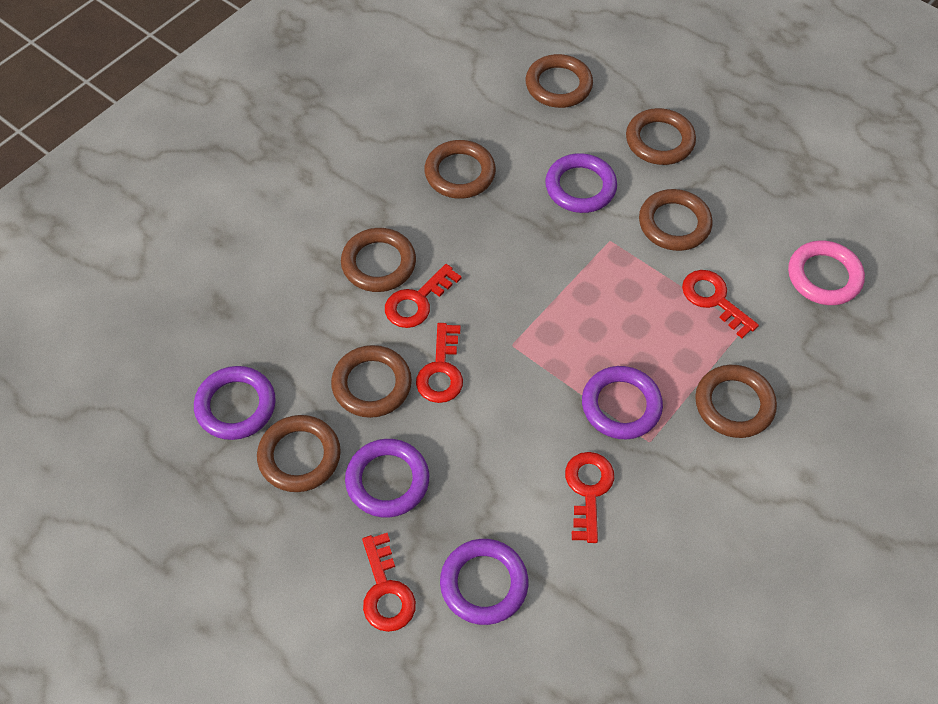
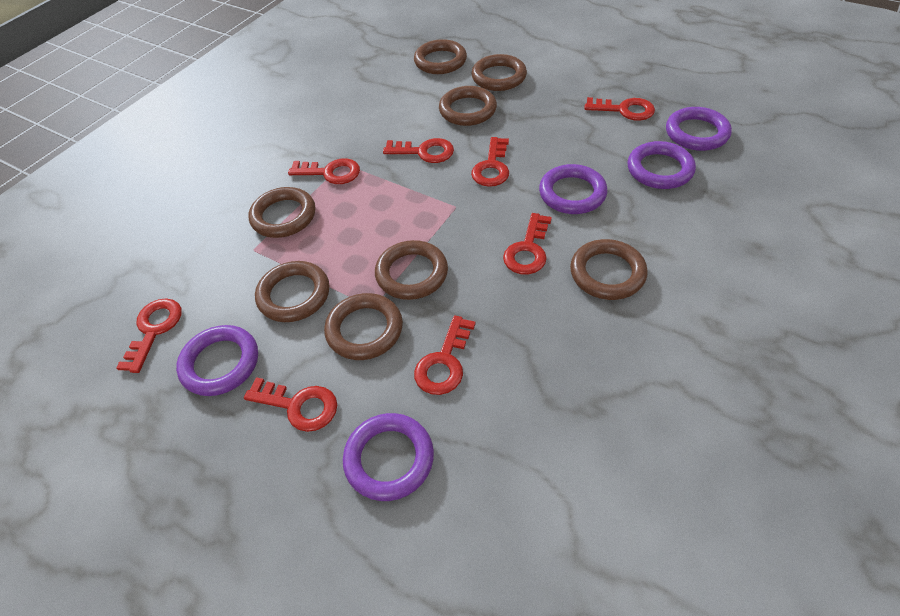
pink ring: [788,240,865,305] = 1 -> none = 0
red key: [362,533,416,632] [385,264,462,328] [416,323,463,403] [565,452,614,543] [682,270,759,338] = 5 -> [116,298,181,373] [244,377,337,432] [288,158,360,184] [383,138,454,163] [414,315,475,395] [471,137,509,187] [503,213,552,275] [584,97,655,121] = 8

